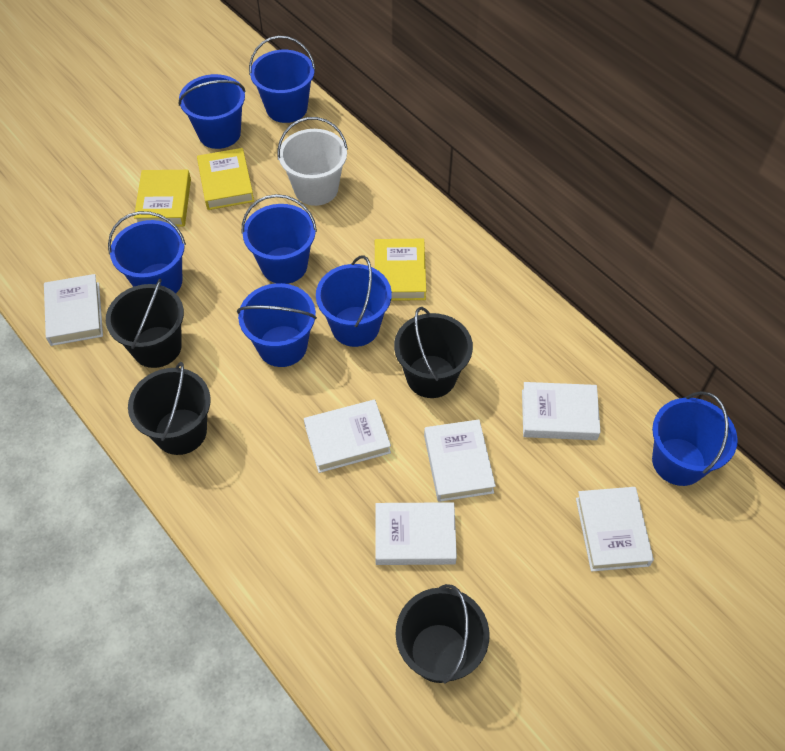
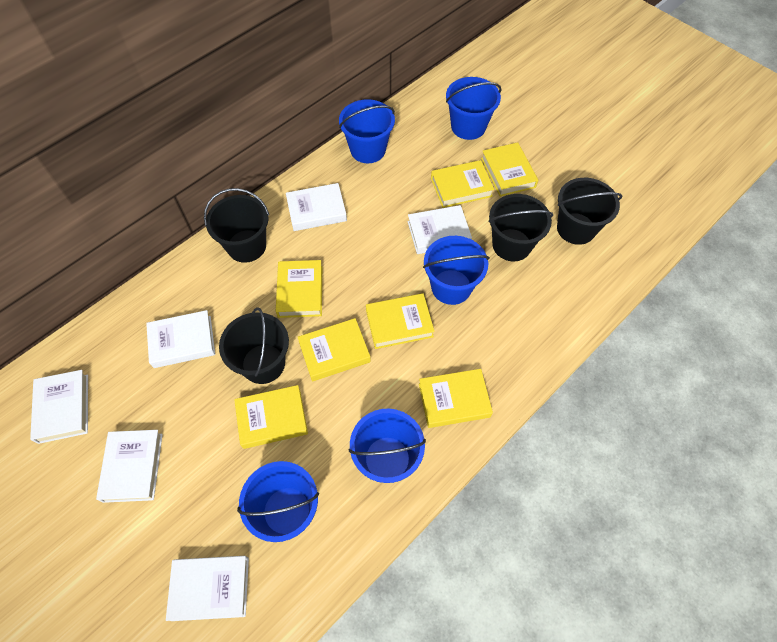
blue bucket: [108,211,186,293] [179,74,246,149] [237,283,317,367] [242,194,317,284] [249,36,316,123] [316,255,392,347] [652,391,738,486] = 7 -> [237,461,319,542] [339,99,395,163] [349,409,426,483] [423,236,489,305] [446,77,501,140] = 5
white bucket: [277,117,348,206] = 1 -> none = 0
yellow book: [134,170,191,227] [197,148,254,210] [375,239,426,301] = 3 -> [234,385,308,449] [276,260,322,318] [298,318,371,381] [366,293,435,349] [419,369,493,428] [431,160,494,208] [481,142,538,197] = 7

